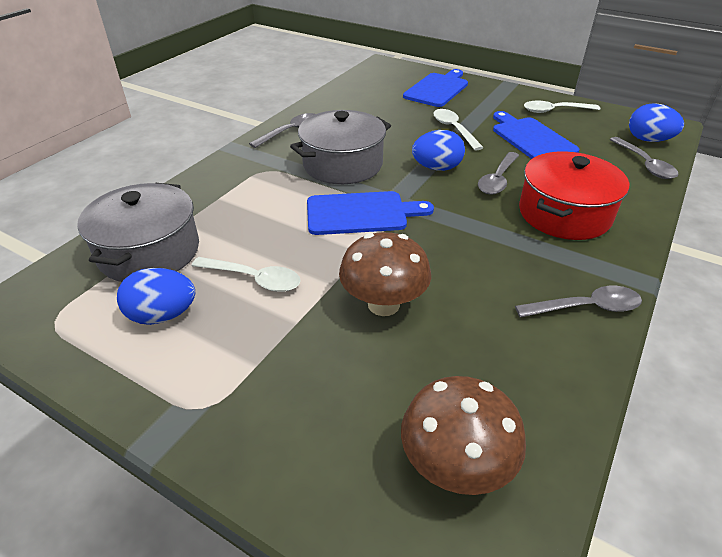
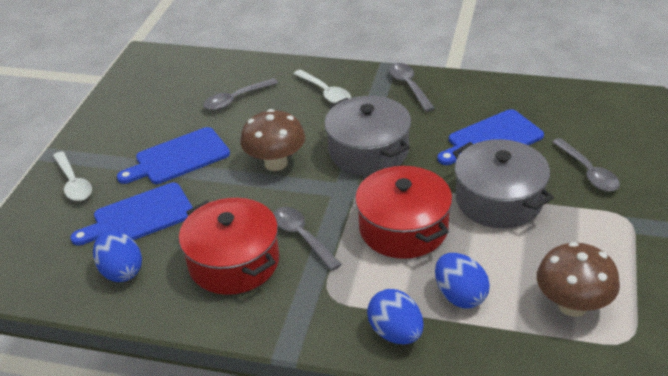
red pot: [519,151,629,240] = 1 -> [179,198,279,295] [355,166,452,259] = 2
white spoon: [192,257,301,292] [433,109,484,151] [524,101,600,113] = 3 -> [53,151,92,201] [293,69,351,104] = 2

